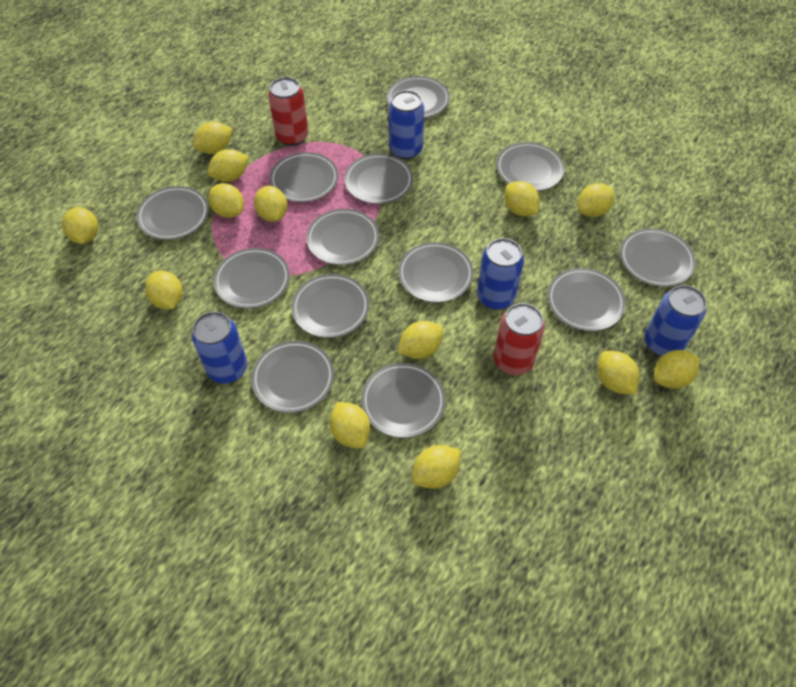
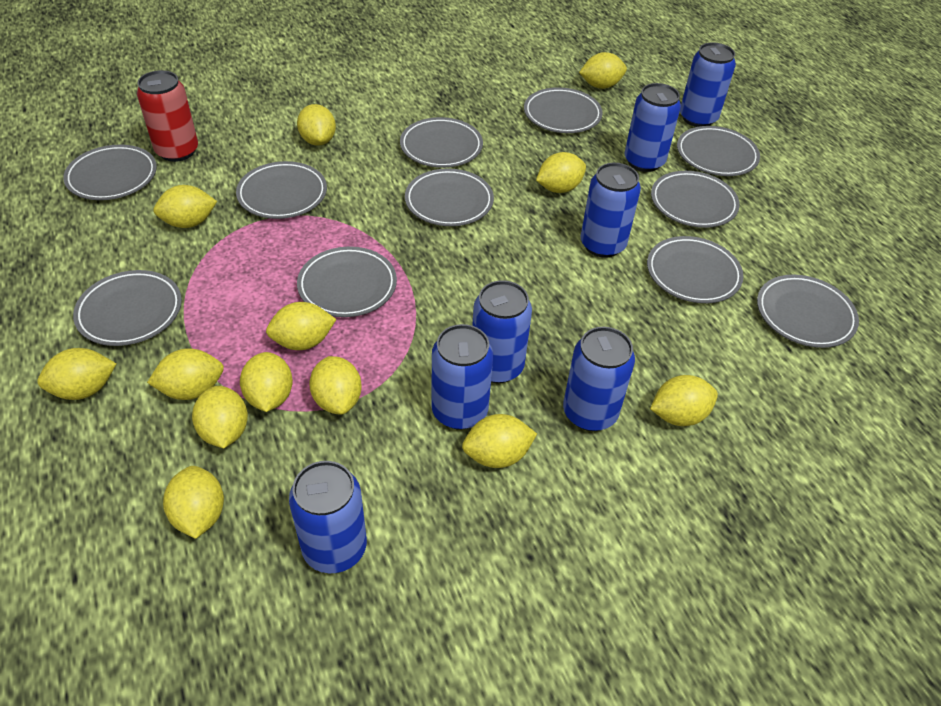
blue can: [192,311,247,384] [389,90,424,159] [477,238,524,310] [645,285,707,356] = 4 -> [289,461,367,574] [432,324,493,430] [472,280,532,383] [563,327,635,431] [581,163,641,258] [625,83,681,172] [680,42,736,127] = 7
grey plate: [136,186,209,240] [214,248,290,309] [251,341,334,413] [270,152,338,202] [292,274,369,338] [306,209,379,265] [344,154,413,204] [361,363,446,438] [387,76,450,118] [398,242,474,302] [496,142,565,191] [547,268,626,331] [620,228,696,287] = 13 -> [63,145,157,200] [73,270,182,346] [236,161,327,219] [297,246,397,317] [400,117,483,168] [405,169,494,226] [524,87,603,133] [647,236,744,303] [651,171,740,228] [677,126,760,176] [757,274,859,348] = 11
red can: [268,77,309,146] [494,303,545,375] = 2 -> [137,70,198,162] = 1

